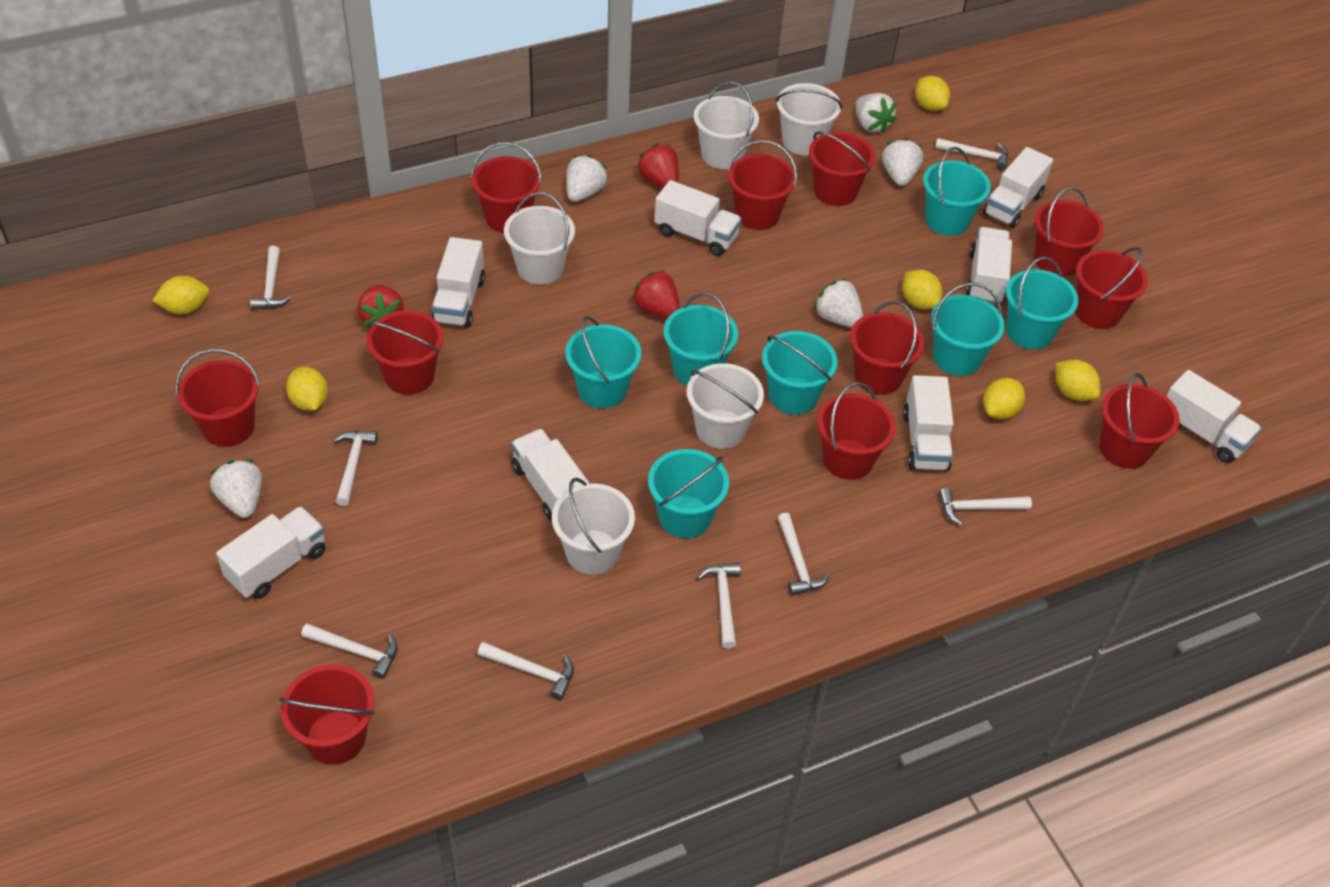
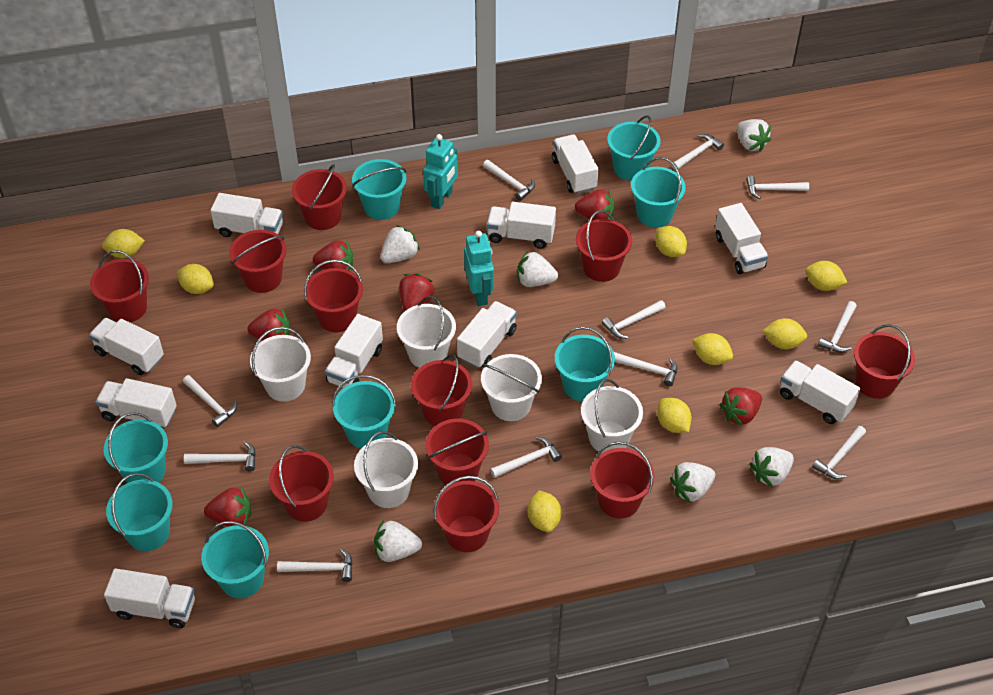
red strawberry: [357,285,404,326] [631,270,680,319] [637,143,679,188] = 3 -> [204,487,251,527] [247,308,290,341] [313,240,353,270] [399,273,434,311] [575,189,614,221] [719,387,762,426] = 6
turquoise bucket: [565,316,641,408] [648,449,729,538] [664,293,738,385] [762,331,838,415] [923,147,991,236] [931,283,1005,376] [1006,257,1078,349] = 7 -> [104,412,168,483] [106,473,173,551] [201,521,269,598] [332,375,396,449] [352,159,406,220] [555,327,615,401] [607,115,660,181] [631,157,686,228] = 8
turquoise robot: none = 0 -> [423,134,458,209] [464,231,494,306] = 2
white hammer: [250,246,291,310] [301,623,398,679] [333,431,378,506] [478,642,574,700] [697,563,741,649] [778,513,830,596] [935,138,1008,170] [939,488,1032,525] = 8 -> [183,375,237,427] [184,441,256,472] [277,548,353,582] [483,160,535,201] [490,436,562,478] [602,300,666,339] [614,352,677,386] [672,134,724,170] [746,176,809,199] [812,426,866,479] [818,301,857,352] = 11
white strawberry: [210,460,262,518] [566,155,608,202] [813,278,863,327] [856,93,896,134] [882,138,923,186] = 5 -> [374,520,422,562] [380,225,420,263] [517,251,558,287] [670,462,715,503] [737,119,771,152] [750,447,794,487] = 6
white truck: [216,506,326,599] [431,237,485,328] [511,429,589,520] [654,180,742,256] [903,375,954,471] [966,227,1012,305] [983,147,1053,228] [1167,370,1261,463] = 8 -> [89,318,164,375] [96,378,177,427] [104,568,195,628] [210,193,283,237] [325,314,383,388] [457,301,517,368] [487,202,556,249] [552,134,598,194] [715,203,768,274] [780,360,860,424] = 10
yellow lemon: [152,276,209,314] [286,367,328,411] [902,270,942,309] [915,76,950,111] [983,378,1025,419] [1056,360,1101,401] = 6 -> [102,229,145,258] [177,264,214,294] [528,491,561,532] [656,226,687,257] [657,398,692,433] [692,333,733,365] [763,318,807,349] [805,261,847,291] = 8

